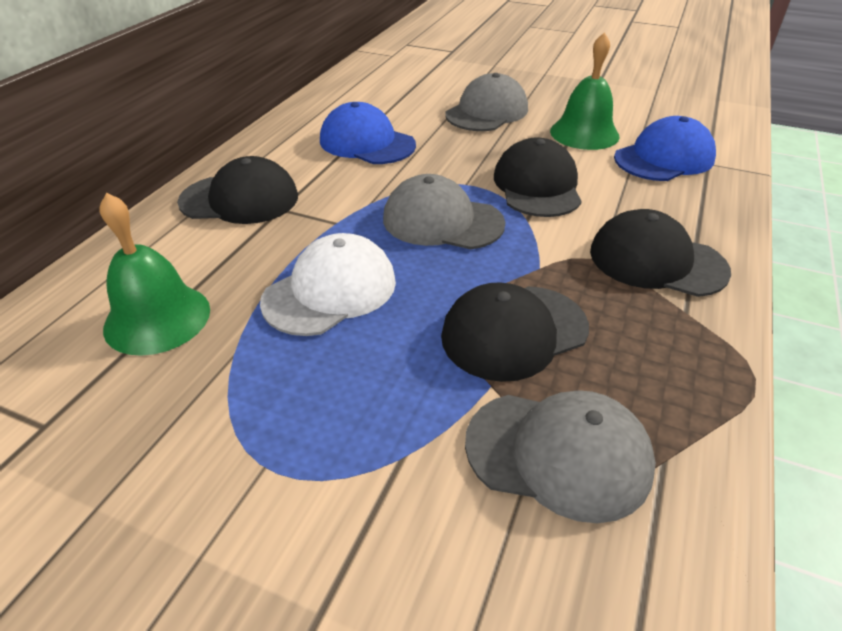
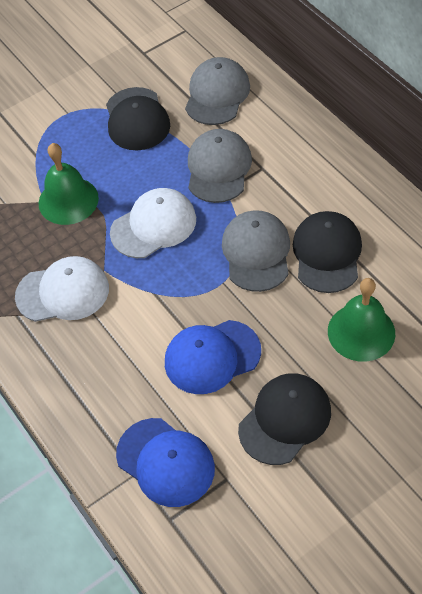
black cap: [177,156,298,224] [441,282,589,382] [494,137,582,217] [590,209,731,297] = 4 -> [106,87,170,150] [238,373,331,465] [293,211,362,293] = 3
white cap: [260,233,396,336] = 1 -> [15,256,109,322] [110,188,196,258] = 2

